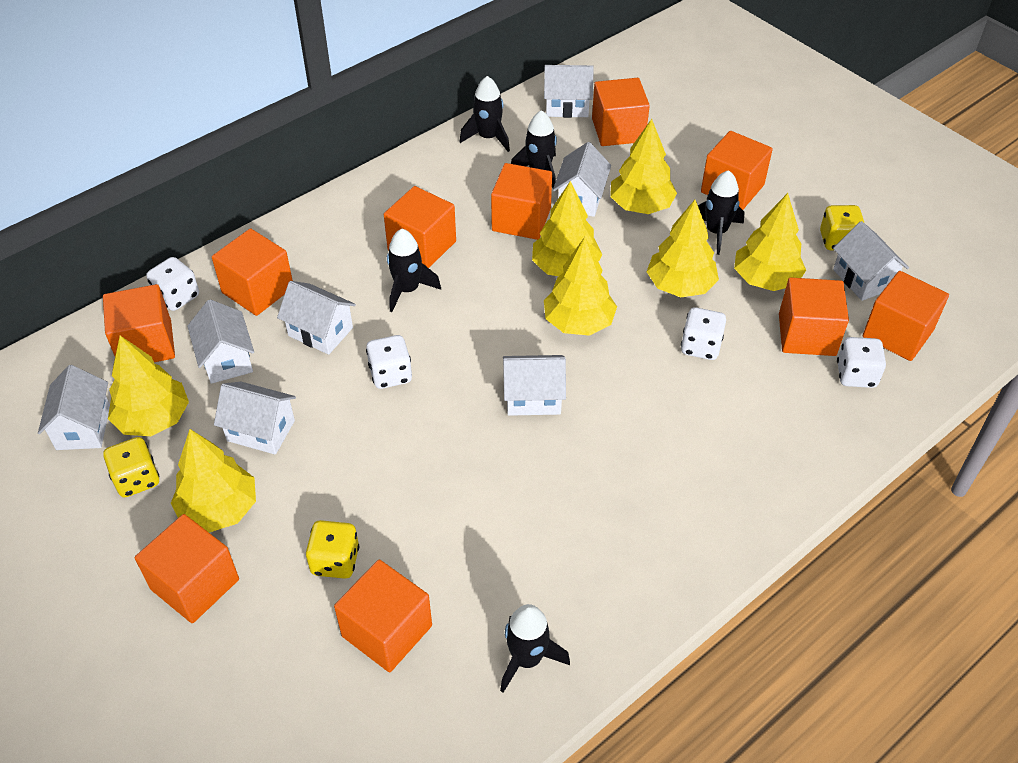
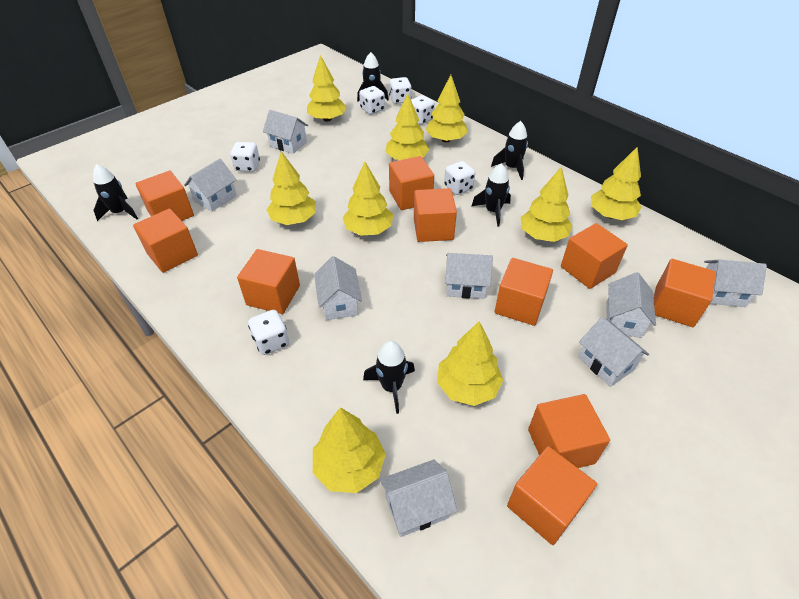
white dice: [146,257,199,311] [366,335,412,389] [681,307,726,360] [837,337,886,388] = 4 -> [230,142,260,172] [248,310,289,355] [359,86,385,115] [389,77,412,104] [411,95,435,125] [444,161,475,195] = 6
yellow dice: [103,437,159,497] [306,520,359,579] [820,205,864,250] = 3 -> none = 0
yellow tree: [108,336,189,436] [171,429,256,532] [532,181,602,276] [544,237,617,336] [610,119,677,214] [647,200,719,297] [734,193,806,291] = 7 -> [267,151,316,225] [307,55,347,122] [313,407,386,493] [343,162,393,236] [385,93,430,160] [426,75,468,142] [437,321,503,406] [520,166,572,242] [591,147,642,220] = 9

